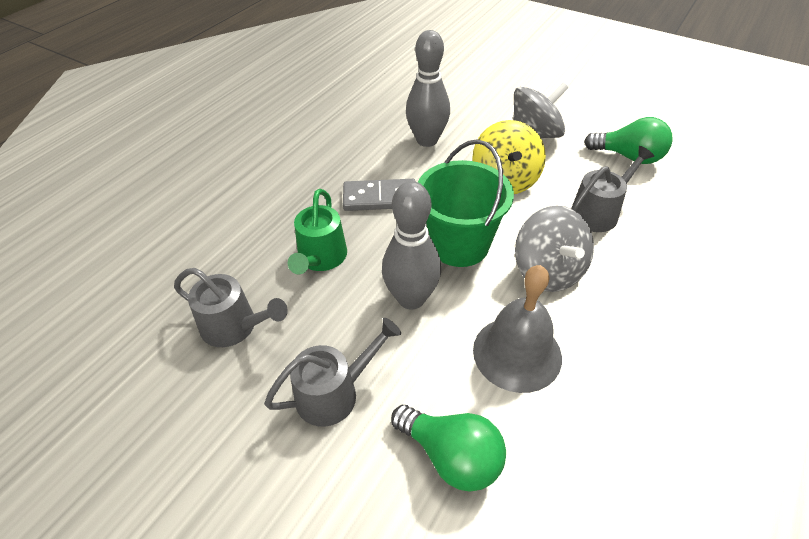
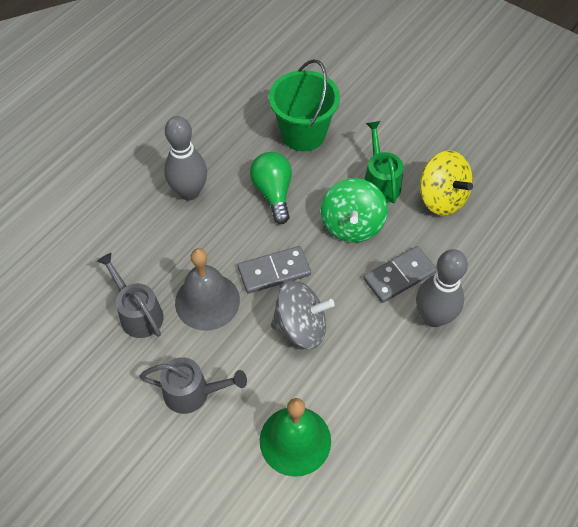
green bell: none = 0 -> [260,398,331,477] = 1
green light bulb: [391,405,506,491] [584,117,673,164] = 2 -> [250,152,292,224] = 1
green spinning top: none = 0 -> [321,178,388,243] = 1
grey domino: [343,179,416,211] = 1 -> [238,246,311,294] [363,246,437,303] = 2
grey spinning top: [513,82,569,138] [515,206,594,292] = 2 -> [271,280,335,349] = 1
grey watering can: [174,268,288,347] [264,318,401,427] [571,146,654,232] = 3 -> [97,253,164,338] [139,357,247,414] = 2

